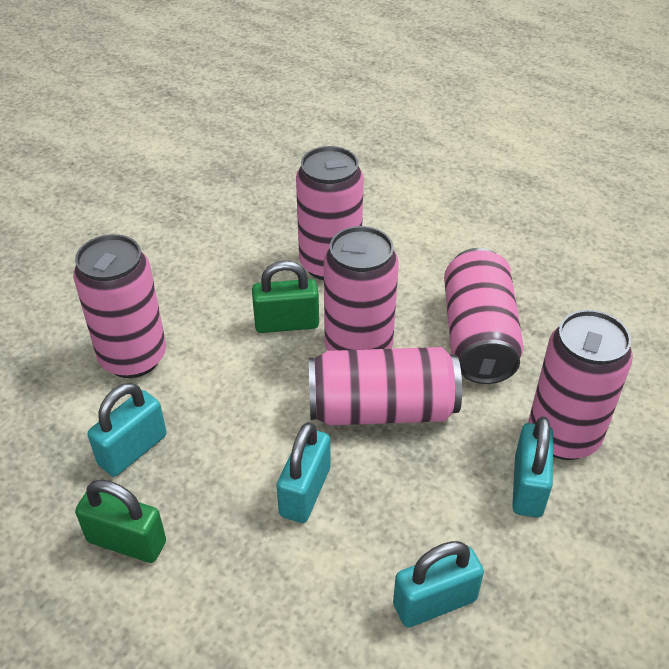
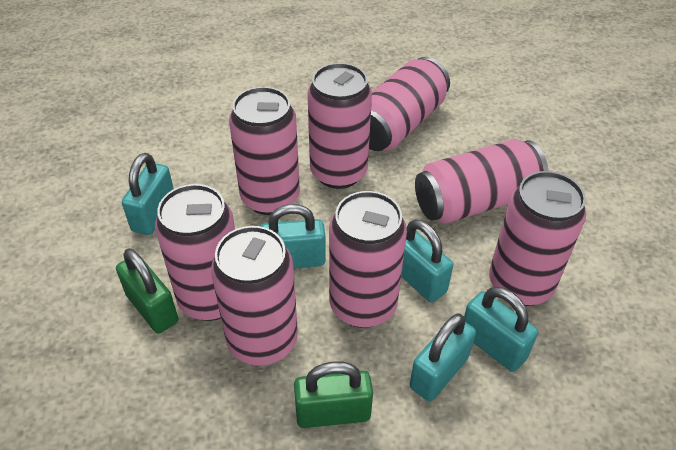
pink can: [73,234,166,378] [296,146,364,281] [308,347,462,425] [324,226,399,351] [444,248,524,384] [528,310,633,460] = 6 -> [155,184,235,321] [211,226,298,365] [229,87,300,215] [308,63,372,189] [329,191,407,328] [369,57,450,151] [415,140,548,224] [489,171,586,306] = 8
turquoise padlock: [87,383,167,477] [277,422,330,523] [393,541,484,628] [512,416,553,518] = 4 -> [122,153,174,235] [260,204,326,268] [401,219,453,302] [410,313,476,401] [464,287,538,372] = 5

